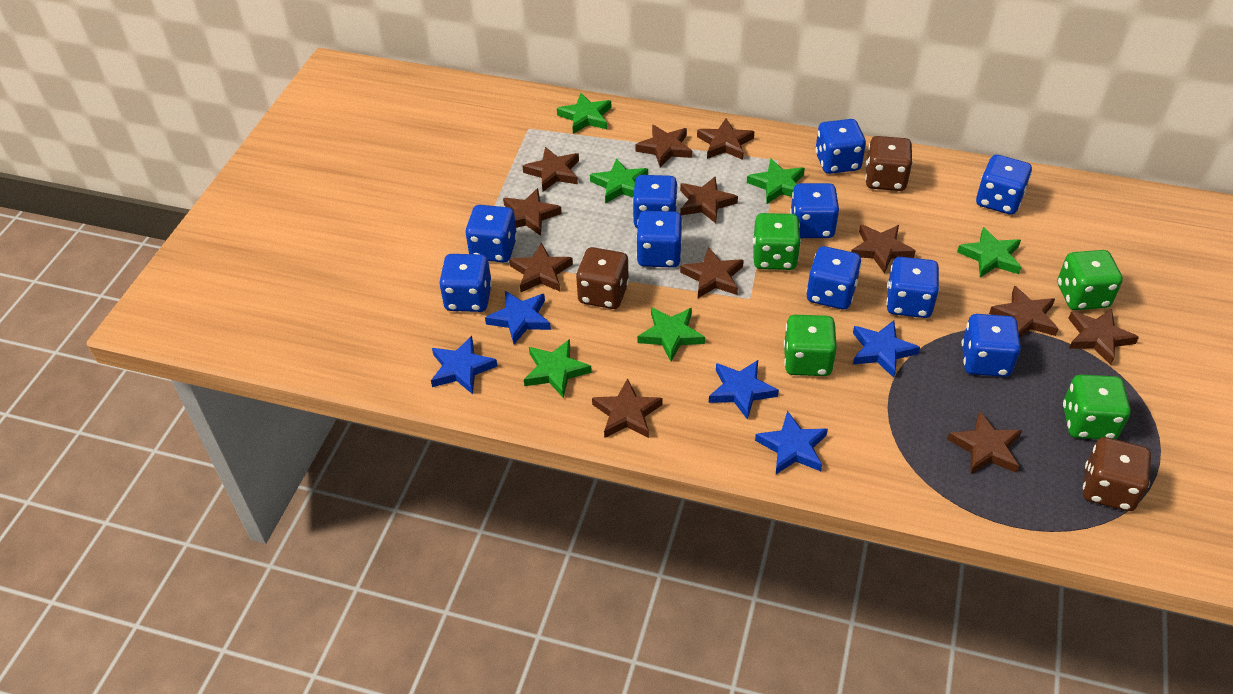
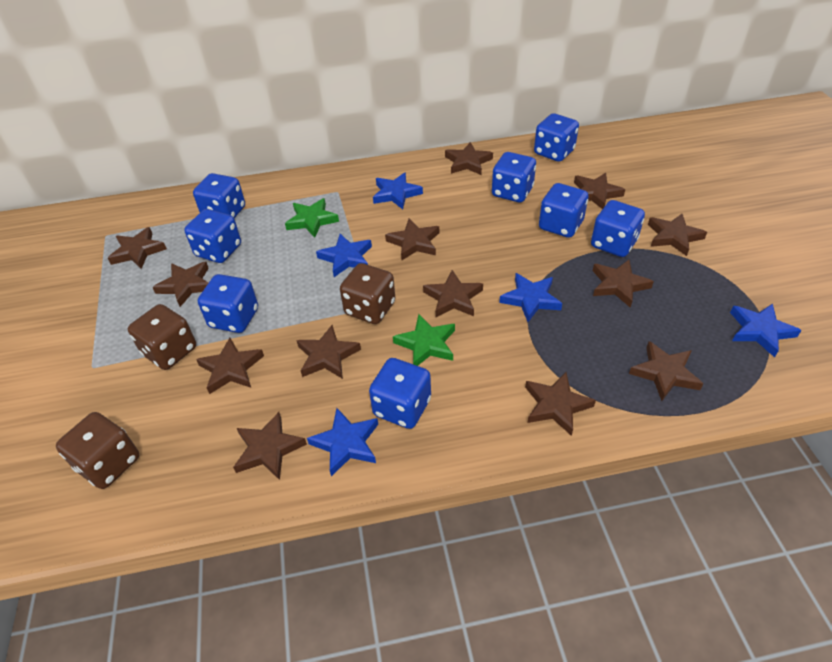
blue dice: [439,254,492,312] [465,205,517,263] [633,175,678,228] [636,211,683,268] [790,183,839,238] [806,246,861,310] [815,119,866,174] [886,257,939,318] [962,314,1021,377] [976,155,1032,215] = 10 -> [184,209,241,263] [193,173,245,218] [198,274,258,333] [369,358,431,429] [492,152,536,202] [534,113,579,162] [539,183,589,238] [591,200,645,257] = 8
brown star: [503,188,562,236] [509,243,573,292] [522,147,579,191] [592,378,663,438] [635,125,692,168] [680,177,738,223] [680,247,744,298] [697,118,755,160] [851,224,916,274] [947,411,1022,474] [989,286,1058,338] [1068,309,1139,365] = 12 -> [108,227,167,269] [152,262,209,307] [196,337,264,394] [233,412,307,480] [296,325,361,379] [385,219,439,260] [423,270,483,317] [445,142,493,175] [525,372,596,436] [574,173,625,209] [593,260,654,308] [629,341,703,401] [648,213,707,256] = 13
green dice: [753,213,801,270] [784,315,837,376] [1058,250,1123,310] [1063,375,1131,439] = 4 -> none = 0
green star: [524,339,592,398] [557,93,611,134] [590,158,648,204] [638,307,705,361] [747,158,805,204] [957,227,1021,277] = 6 -> [285,198,339,238] [393,314,455,366] = 2

